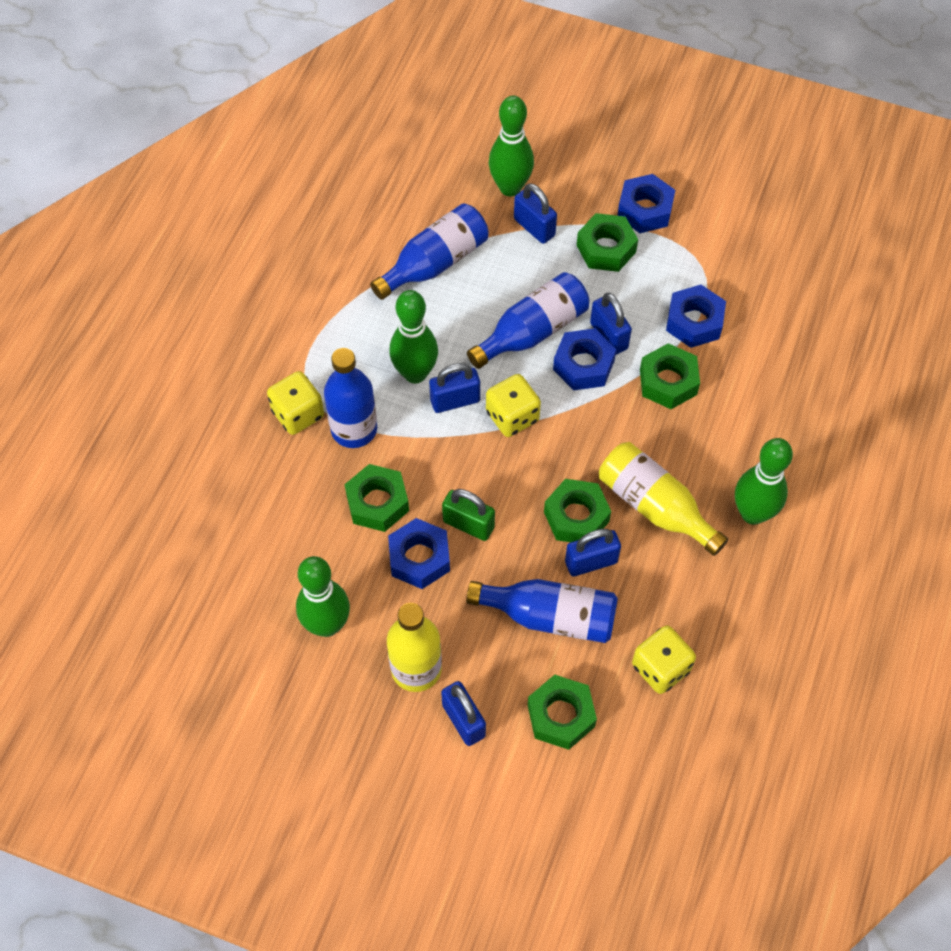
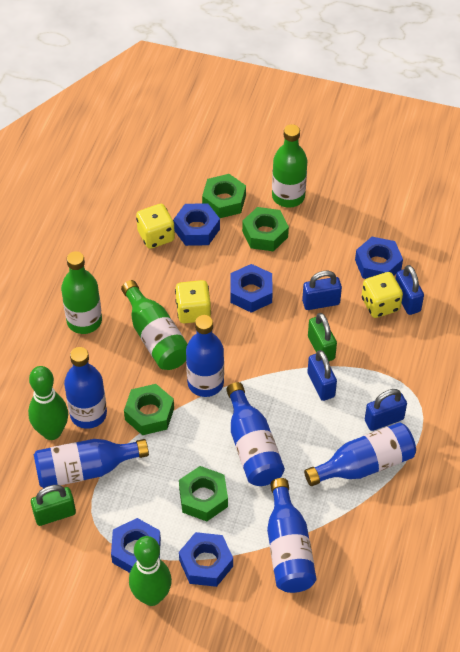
blue bottle: [324,348,377,448] [370,203,489,300] [466,579,618,643] [467,272,589,369] = 4 -> [34,439,149,488] [64,347,107,429] [186,315,224,397] [226,382,285,486] [267,478,316,593] [304,422,416,486] = 6
blue nut: [388,518,450,589] [553,328,616,390] [617,174,675,233] [666,285,726,348] = 4 -> [111,518,161,573] [173,203,220,246] [179,532,233,587] [231,264,273,313] [355,237,403,279] = 5
blue padlock: [429,363,480,413] [441,681,486,746] [514,183,557,244] [565,529,621,576] [590,293,632,355] = 5 -> [302,271,342,310] [307,350,337,401] [365,389,407,431] [396,265,424,315] = 4
green bottle: none = 0 -> [61,251,102,334] [121,280,188,370] [272,124,308,208] = 3
green bowling pin: [296,556,350,637] [389,290,438,383] [489,96,534,196] [735,438,793,525] = 4 -> [28,366,68,440] [129,536,172,606] = 2
green nut: [345,464,409,532] [527,675,597,750] [544,479,611,542] [577,213,638,272] [640,343,700,409] = 5 -> [124,384,174,435] [179,466,228,521] [202,174,246,218] [242,207,289,251] = 4
green padlock: [442,489,495,541] = 1 -> [31,485,76,526] [308,313,337,361] = 2
yellow bottle: [387,603,442,692] [599,442,728,556] = 2 -> none = 0

